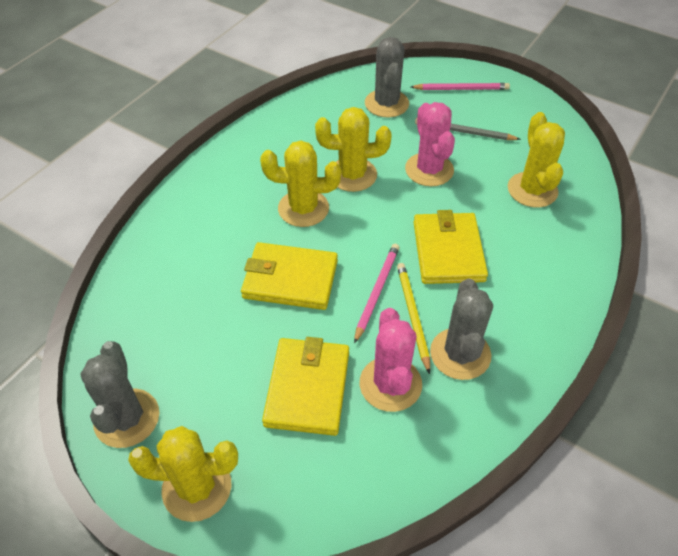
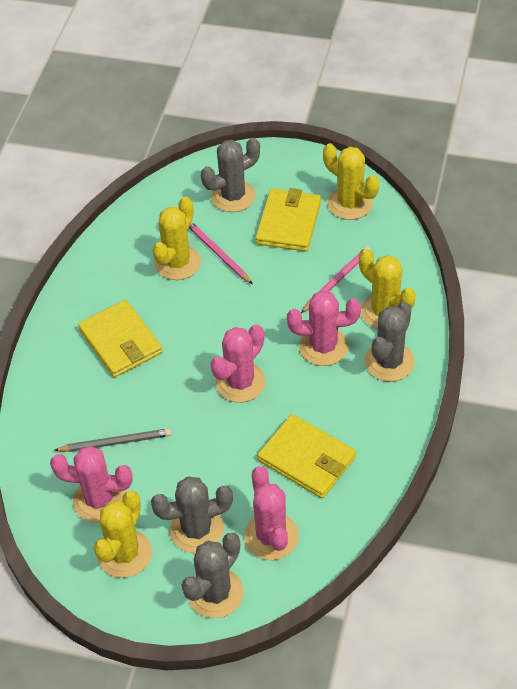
grey cactus: [80,341,159,448] [365,37,409,117] [430,278,493,380] = 3 -> [151,476,233,553] [182,533,244,618] [201,138,260,212] [365,302,415,382] = 4
pink cactus: [360,308,422,412] [405,102,455,186] = 2 -> [50,446,133,523] [210,324,265,403] [244,466,299,560] [287,290,361,366] = 4
yellow pencil: [397,263,430,374] = 1 -> none = 0

